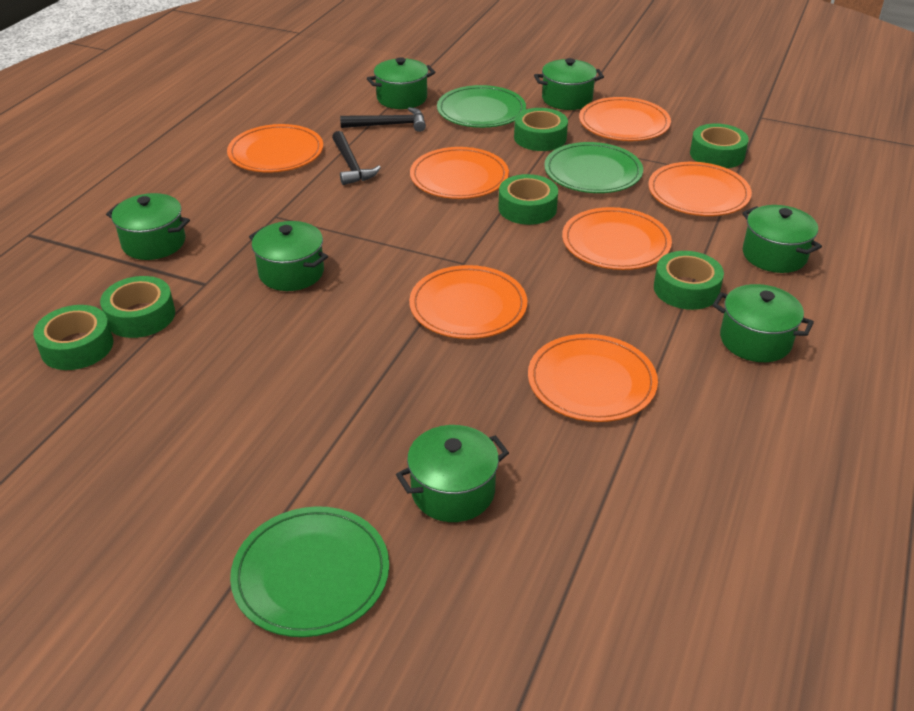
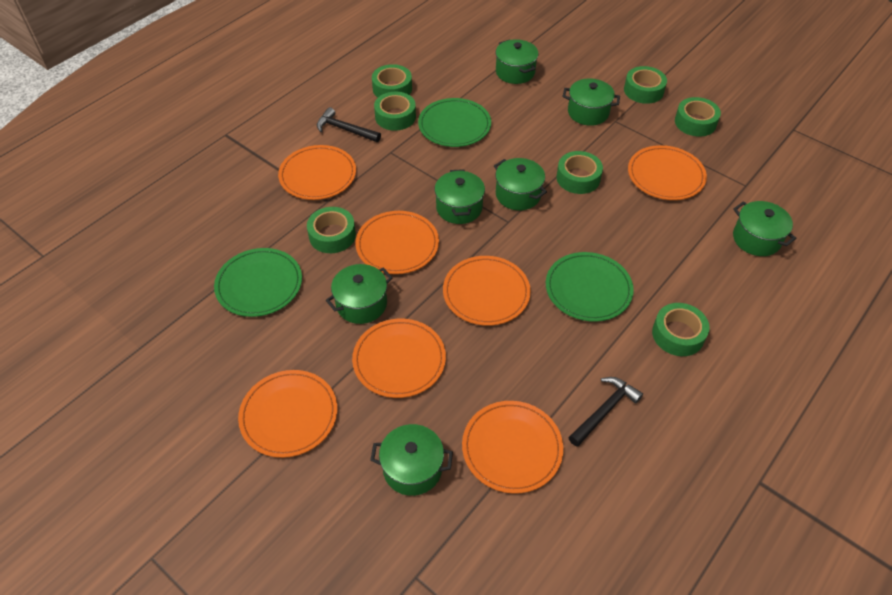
green tape: [33,305,113,370] [100,276,175,338] [498,174,558,225] [514,108,568,151] [654,251,724,310] [690,123,749,168] = 6 -> [307,207,356,253] [372,64,412,98] [374,92,416,131] [556,151,603,194] [624,66,667,104] [652,303,710,356] [675,97,721,137] = 7

